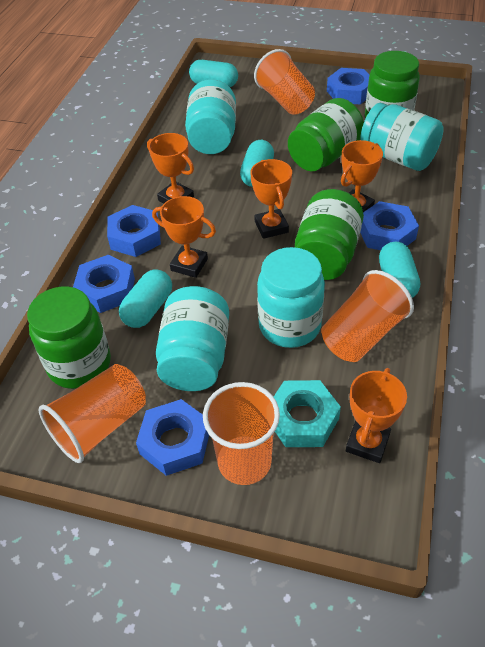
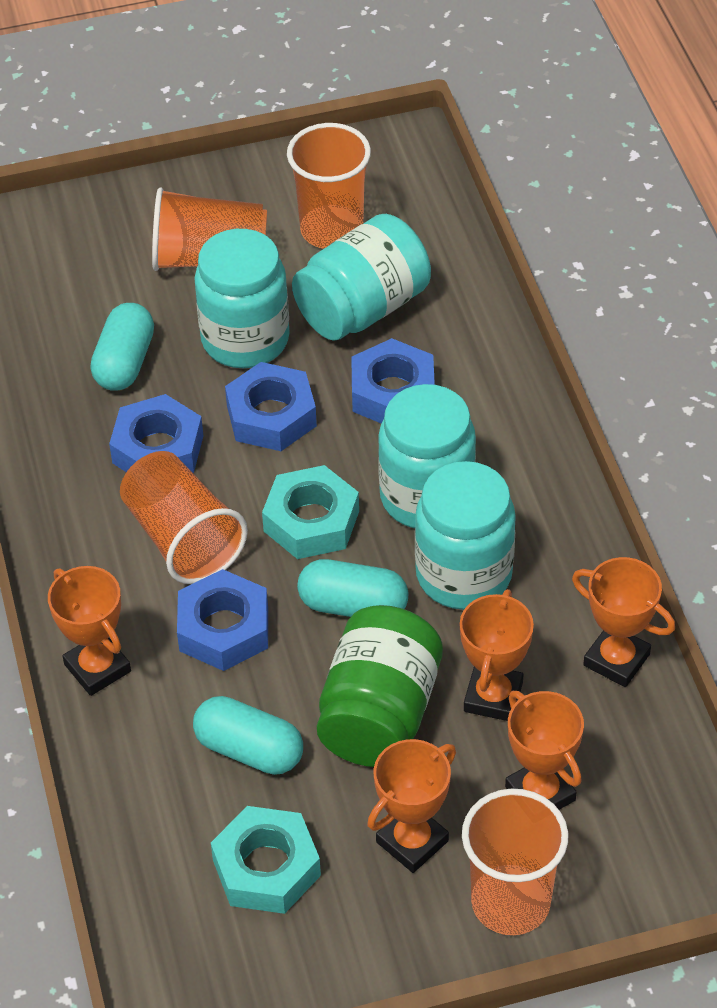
blue nut: [73,255,135,313] [107,205,161,257] [136,399,209,476] [327,68,369,105] [360,201,419,250] = 5 -> [109,394,204,473] [177,569,268,671] [225,362,317,451] [351,338,435,423] = 4
green jar: [27,287,111,389] [288,98,364,171] [295,189,364,280] [365,51,420,119] = 4 -> [317,605,443,767] = 1
turquoise capsule: [119,269,172,328] [189,60,238,87] [240,140,274,187] [379,242,420,298] = 4 -> [90,303,154,391] [193,696,303,775] [297,559,409,617] = 3
turquoise nut: [274,380,341,447] = 1 -> [211,806,321,914] [262,465,359,559] = 2

